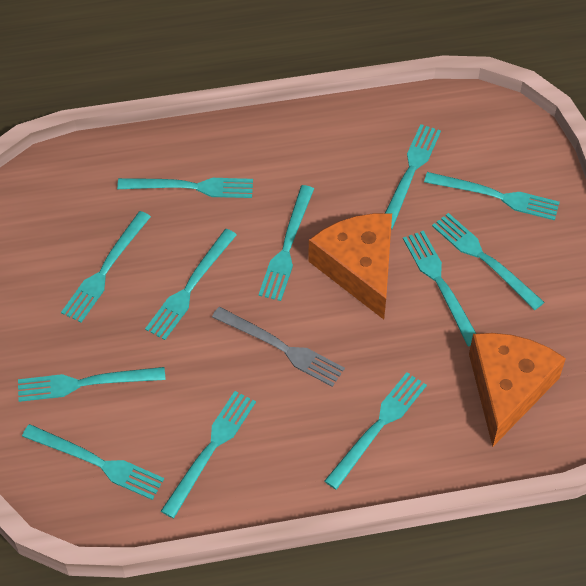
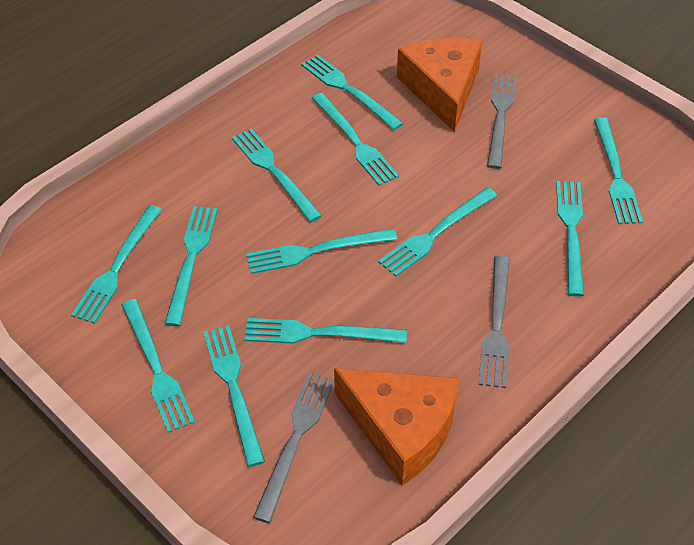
grey fork: [212,307,345,387] = 1 -> [253,372,334,523] [478,256,510,388] [487,73,517,169] = 3

